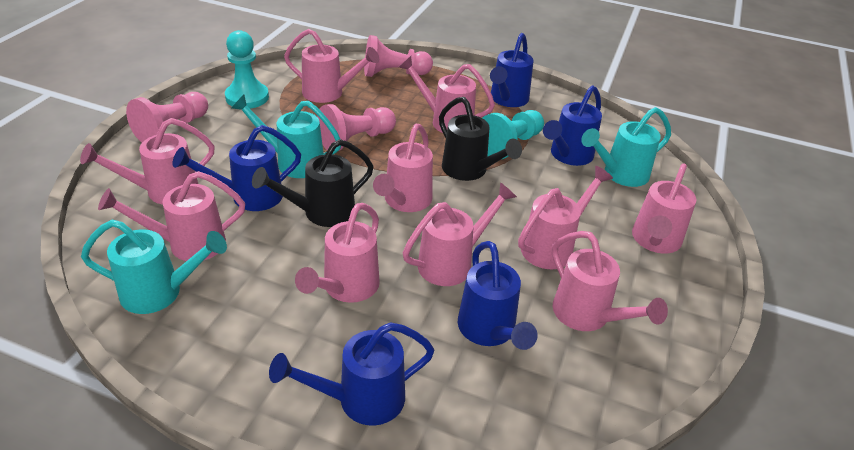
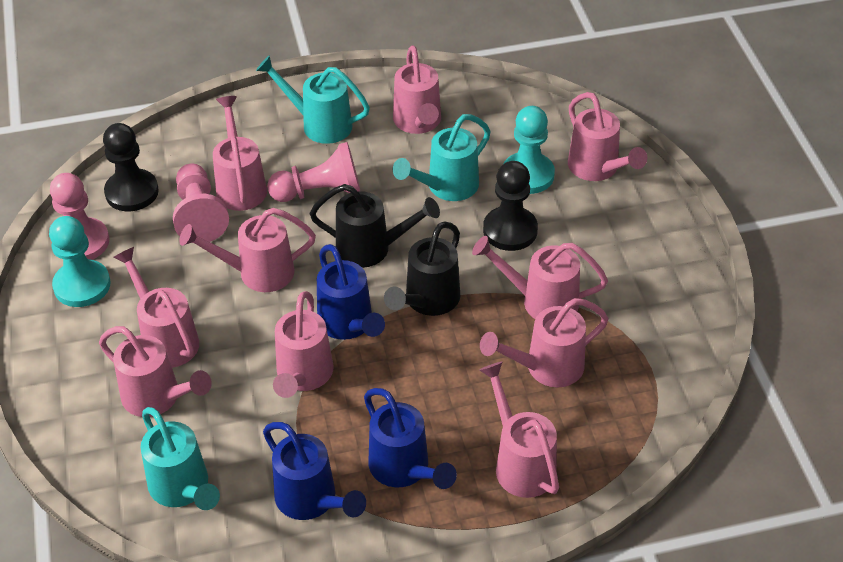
black pawn: none = 0 -> [103,123,159,211] [483,161,538,251] = 2
blue watering can: [172,125,301,211] [269,322,434,425] [458,241,538,350] [490,33,534,107] [543,85,602,166] = 5 -> [263,422,366,520] [317,244,385,340] [364,388,457,489] = 3

